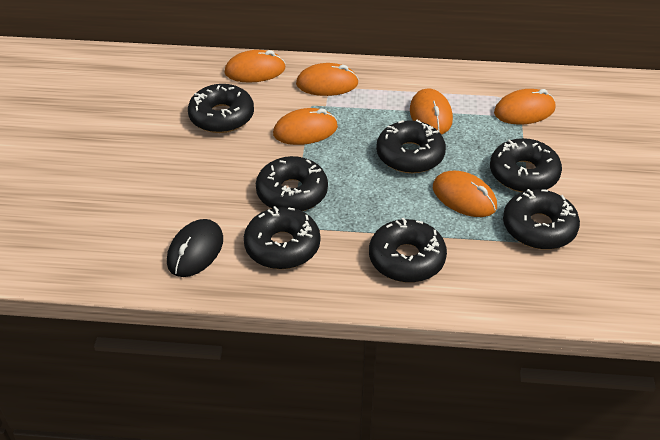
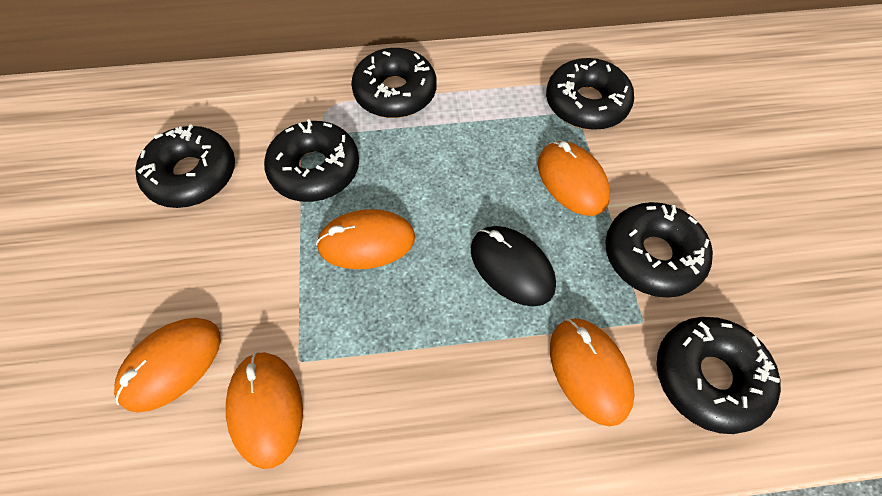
black donut: [188,84,254,133] [244,206,320,269] [256,156,328,211] [369,218,447,283] [376,120,446,173] [490,138,562,192] [503,189,580,250] = 7 -> [135,124,235,208] [264,119,359,202] [351,48,437,118] [546,58,634,130] [605,202,713,298] [656,317,781,434] = 6
orange mouse: [224,50,286,83] [273,108,338,145] [296,63,359,96] [410,89,453,135] [433,171,497,217] [494,89,555,125] = 6 -> [114,318,221,412] [226,352,303,469] [316,209,415,269] [538,141,610,216] [550,318,635,426] = 5

